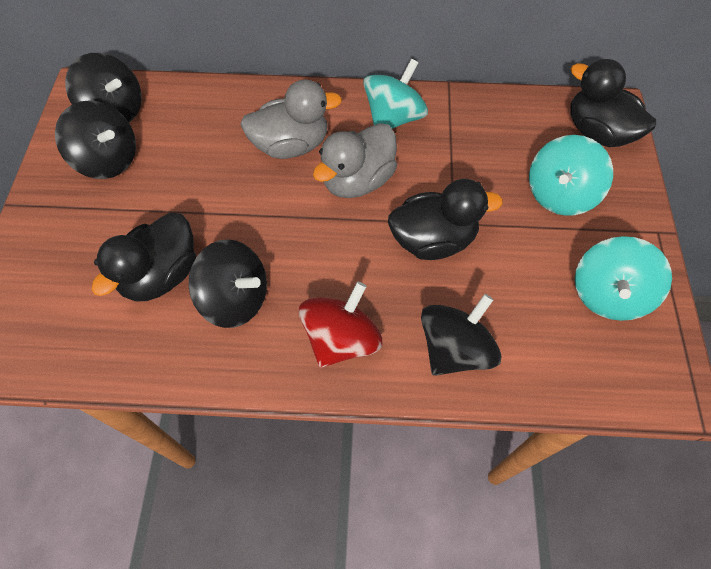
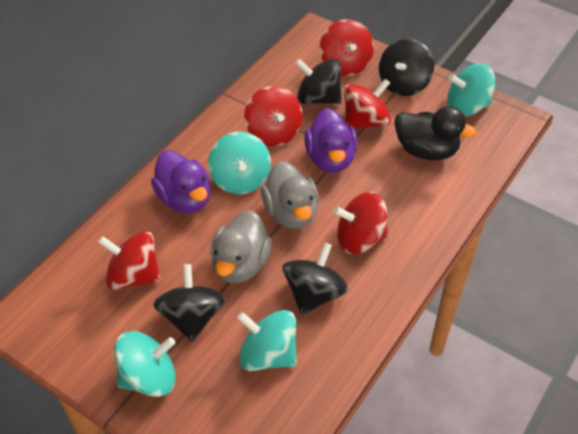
black duck: [91,212,196,302] [388,179,503,260] [570,59,656,147] = 3 -> [395,106,477,161] = 1
purple duck: none = 0 -> [151,150,210,213] [304,108,358,173] = 2
red spinning top: [299,282,382,368] = 1 -> [98,231,161,290] [244,86,303,146] [320,19,374,76] [333,192,388,254] [344,79,391,129] = 5
turquoise spinning top: [363,59,428,129] [529,135,613,216] [575,236,672,321] = 3 -> [114,331,176,397] [208,132,271,194] [237,310,297,371] [447,64,495,117] = 4

